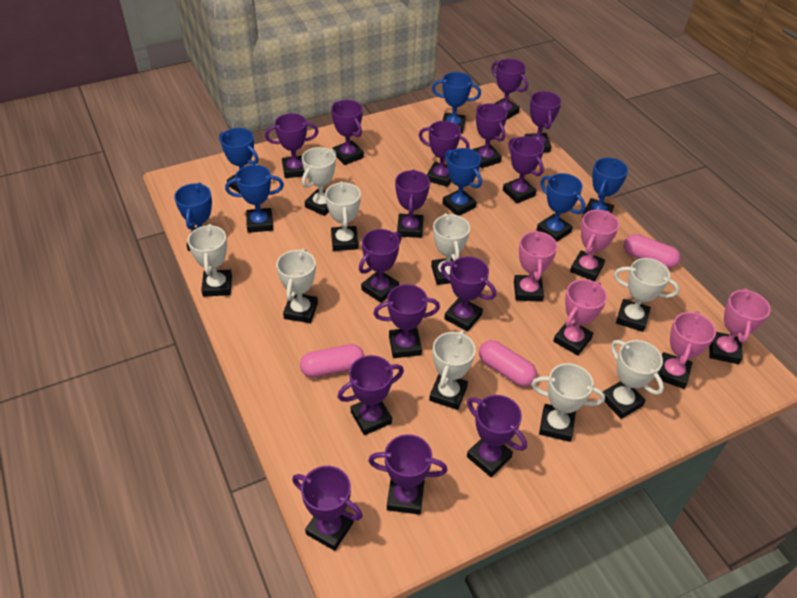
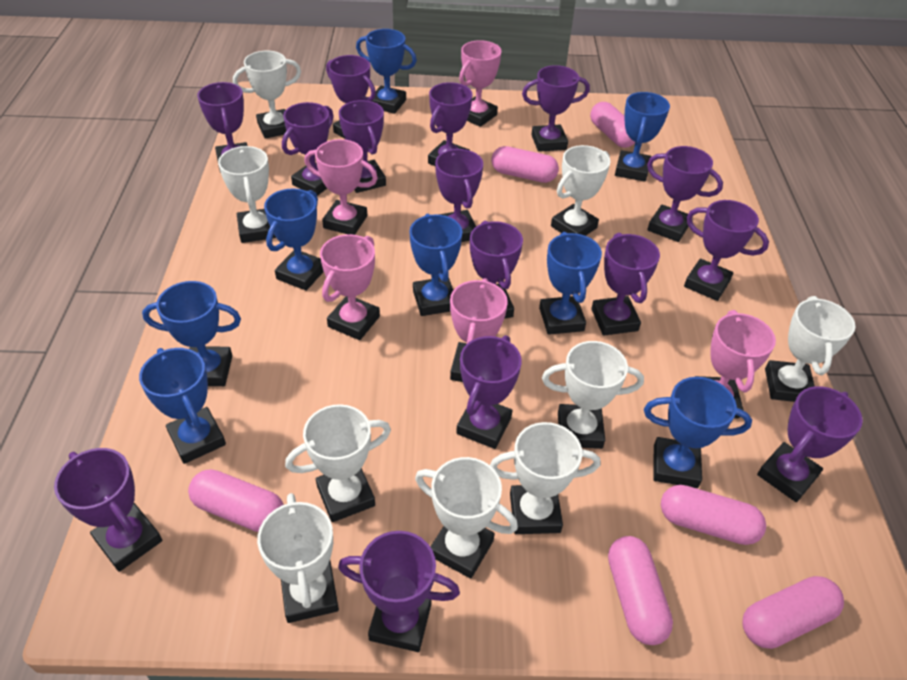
blue trophy: [174,182,212,251] [219,128,259,194] [225,165,284,233] [432,72,481,134] [443,148,482,216] [537,173,586,242] [582,157,628,218] = 7 -> [139,348,226,464] [142,281,241,386] [264,189,324,291] [356,29,417,114] [409,214,462,316] [539,232,602,335] [615,92,670,182] [644,377,752,488] = 8
pink capsule: [300,344,364,378] [479,340,537,387] [624,234,680,268] = 3 -> [188,469,284,532] [491,146,559,183] [590,102,635,148] [608,536,673,645] [661,485,766,545] [742,576,844,649] = 6

